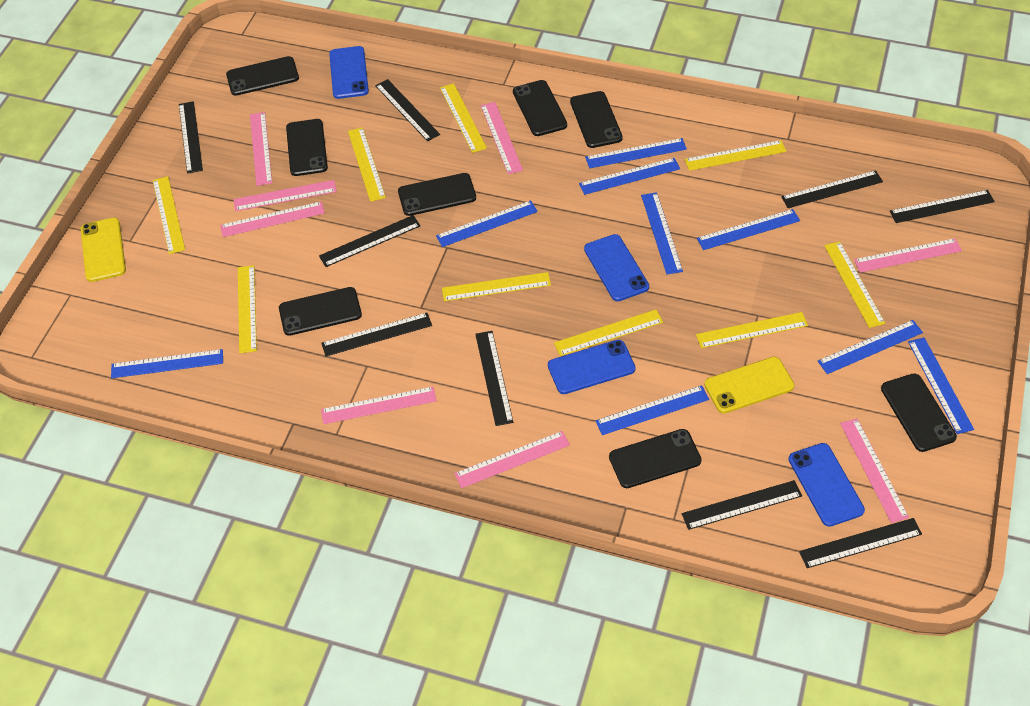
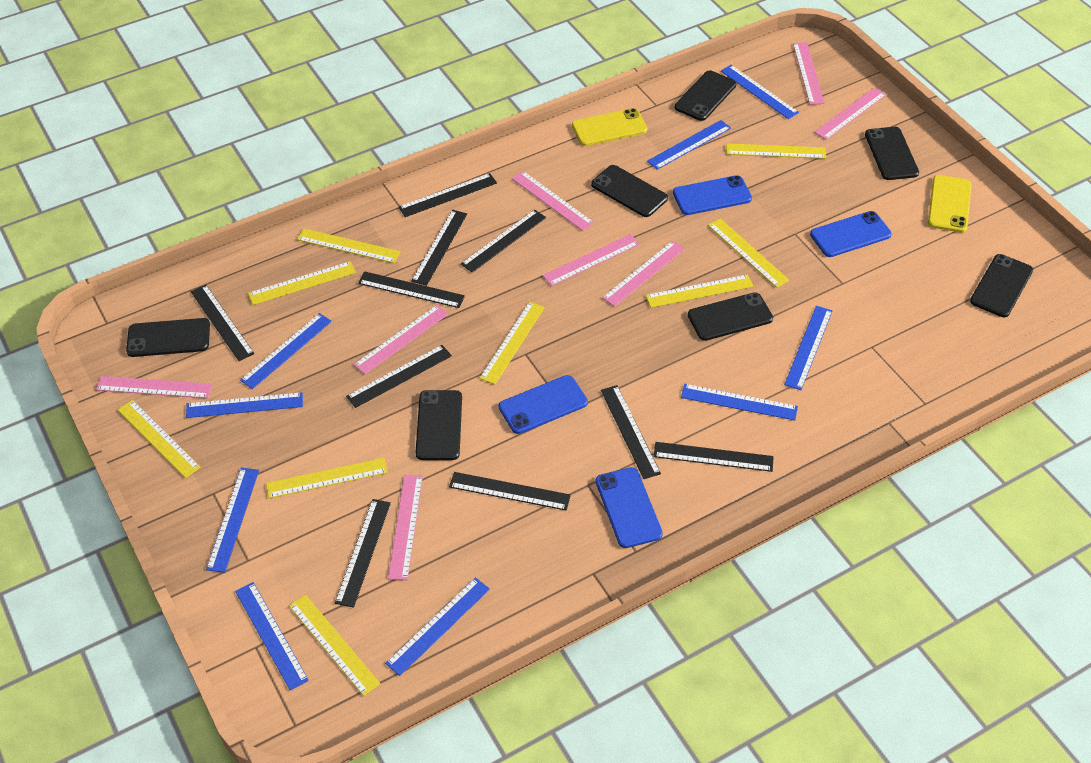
black phone: [226,56,299,96] [279,287,362,336] [286,119,328,176] [398,173,476,216] [513,80,567,136] [570,91,623,148] [609,429,702,488] [881,373,957,452] = 8 -> [126,318,210,357] [415,390,462,460] [591,165,668,217] [675,70,736,121] [688,292,773,341] [865,127,919,180] [970,254,1033,317] = 7
black ruler: [179,101,203,174] [319,215,420,267] [321,313,432,356] [375,79,440,142] [475,331,513,426] [682,480,802,530] [781,170,883,208] [799,518,922,568] [890,190,995,223] = 9 -> [191,285,255,361] [335,499,391,608] [346,345,452,408] [358,271,465,308] [399,173,497,217] [411,210,467,286] [449,472,571,510] [461,209,546,273] [601,385,661,479] [654,442,774,472] = 10

